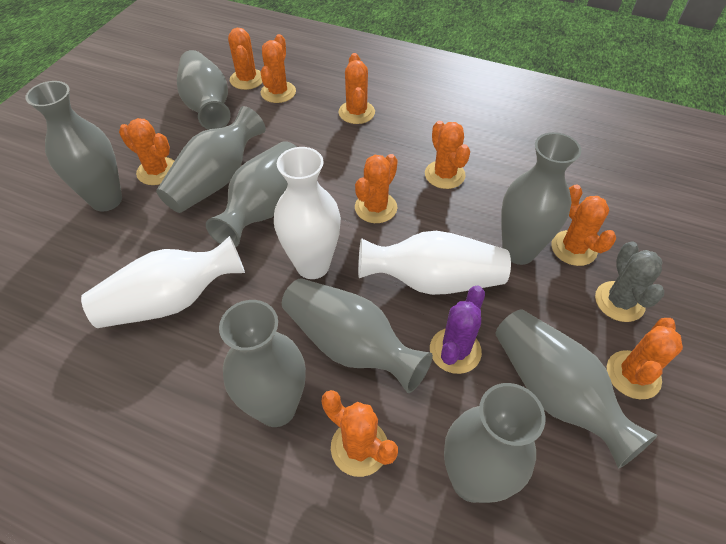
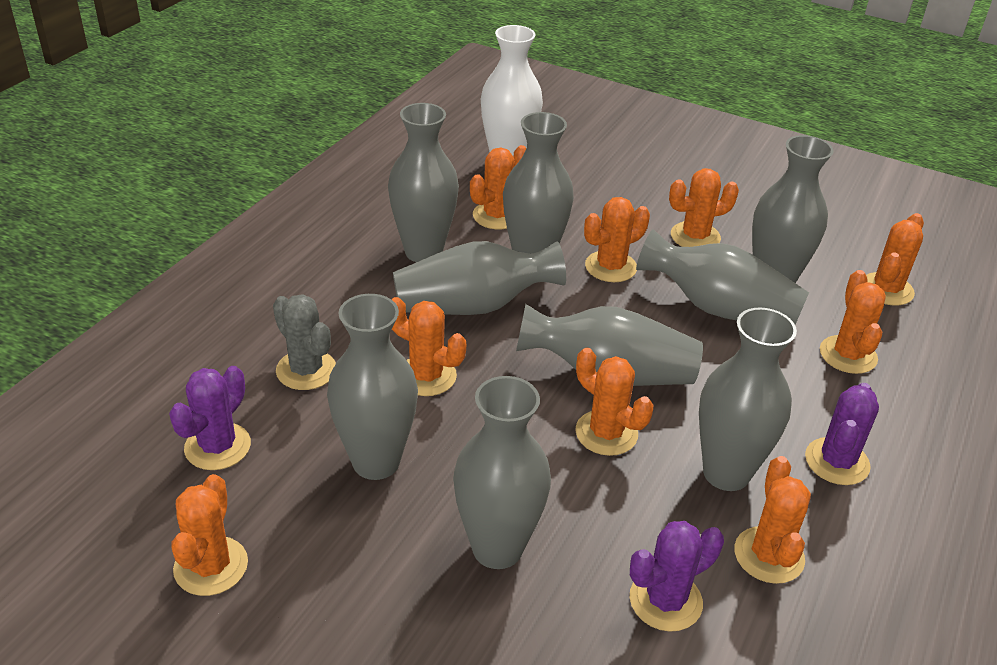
purple cactus: [430,285,485,374] = 1 -> [169,366,251,470] [630,521,724,632] [805,383,879,485] = 3
white vase: [81,236,245,328] [274,147,341,279] [358,231,511,295] = 3 -> [481,25,543,157] = 1

